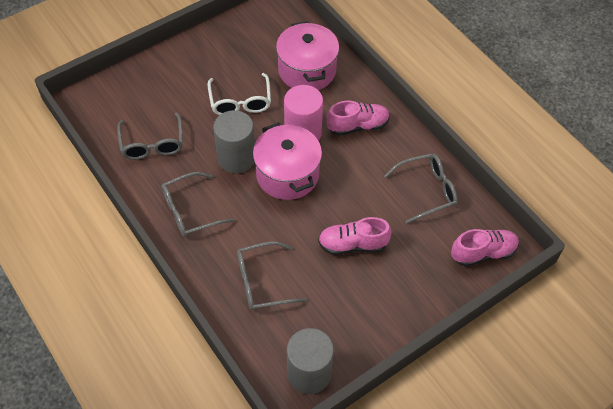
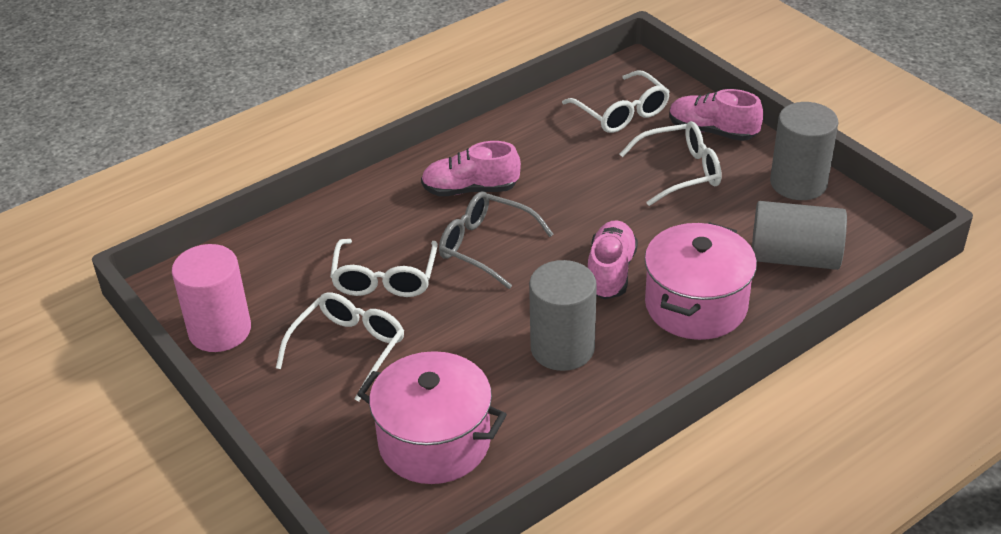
grey cylinder: [213,110,255,174] [287,328,334,394] = 2 -> [529,260,597,371] [752,201,847,270] [770,102,839,200] = 3
grey glasses: [117,113,183,160] [162,172,235,237] [237,241,307,311] [384,153,458,223] = 4 -> [439,191,554,289] = 1
white glasses: [208,73,271,115] = 1 -> [276,292,404,402] [330,239,438,297] [562,70,670,133] [620,121,722,206] = 4

